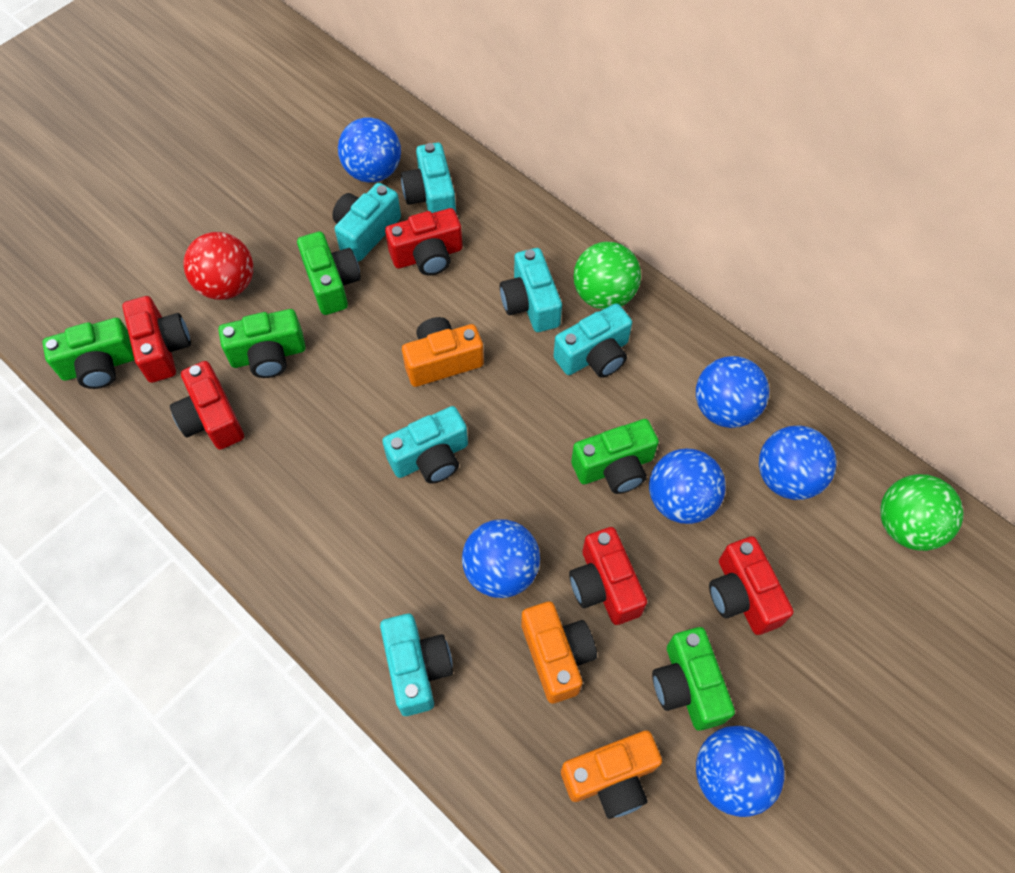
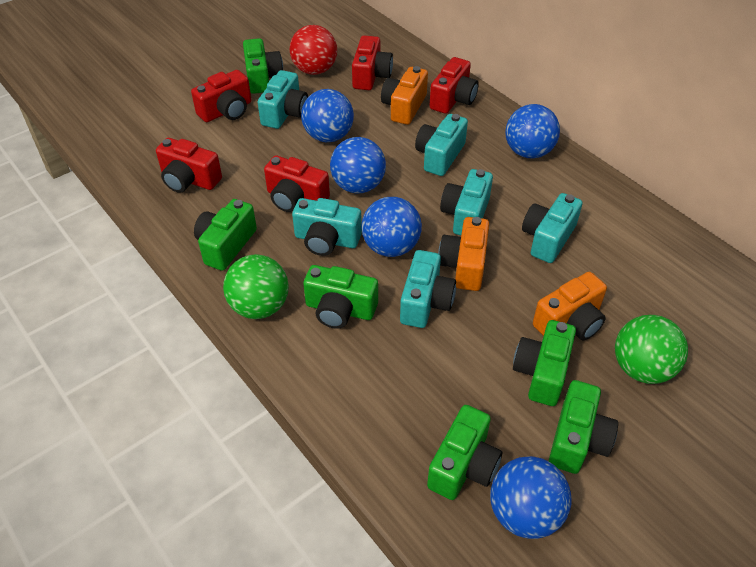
blue ball: [338,117,401,183] [462,519,540,598] [649,448,726,524] [696,356,769,428] [696,726,785,817] [759,425,837,500] = 6 -> [301,89,354,142] [330,137,386,194] [361,197,422,257] [490,456,572,539] [505,104,560,159] = 5
green camera: [42,318,134,389] [218,309,306,378] [297,232,361,315] [571,419,659,494] [652,627,735,731] = 5 -> [194,199,257,271] [243,38,283,94] [303,265,378,329] [427,405,502,500] [513,320,576,406] [549,380,618,474] = 6

